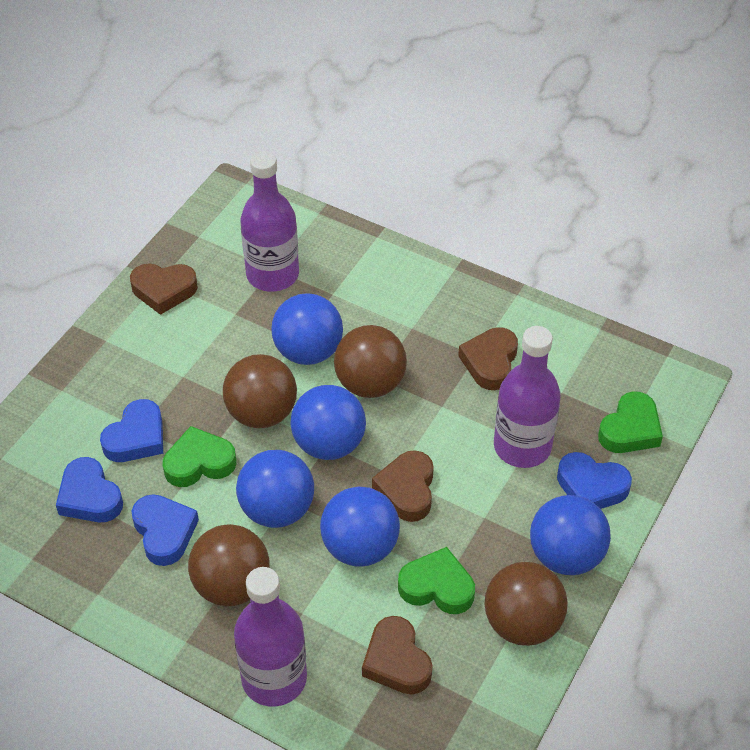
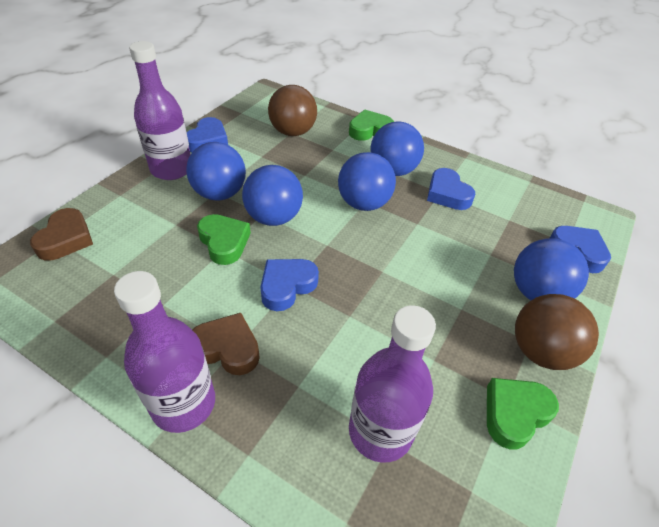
brown ball: [188,524,270,606] [223,354,297,428] [334,325,407,398] [485,562,568,646] = 4 -> [268,85,317,136] [515,294,599,370] = 2
brown heart: [130,264,198,315] [362,616,432,694] [372,450,434,522] [458,327,518,390] = 4 -> [30,208,93,261] [193,313,260,375] = 2

